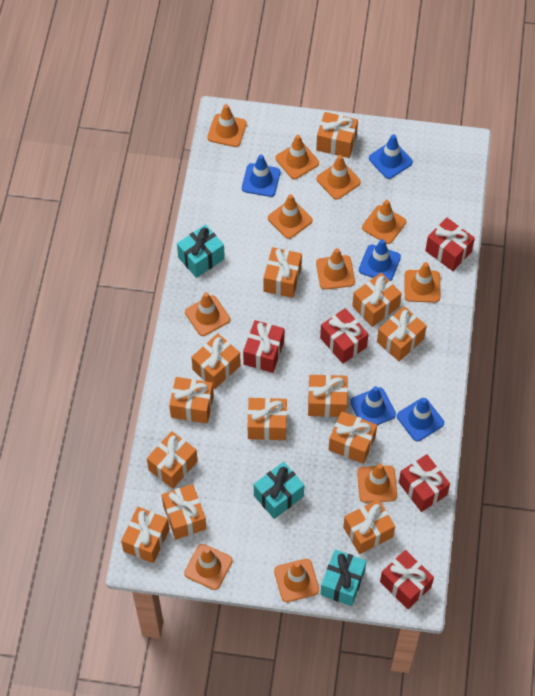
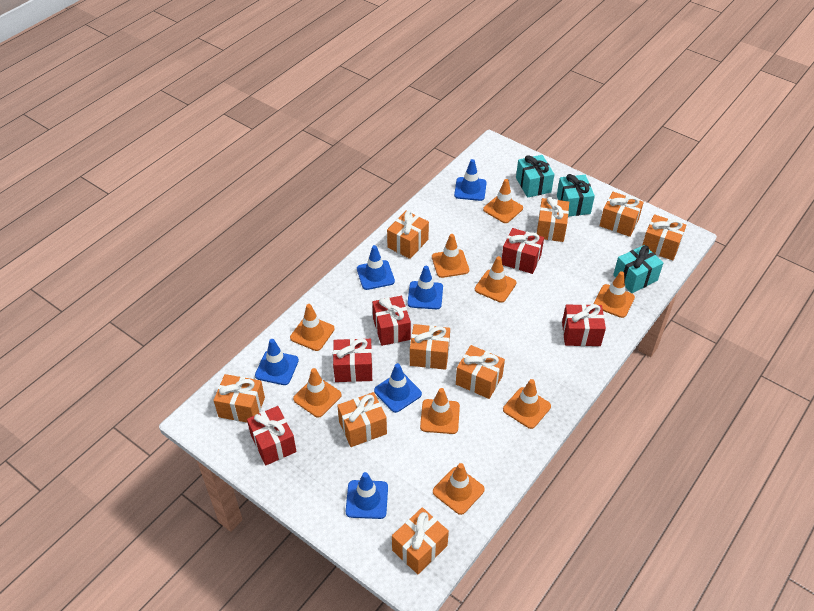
blue traffic cone: [242,155,280,197] [350,386,396,425] [359,239,401,281] [369,134,413,179] [397,398,444,441] = 5 -> [255,339,299,385] [346,472,388,519] [357,245,395,290] [374,363,422,413] [408,266,443,309] [454,159,487,201] = 6
orange gift: [121,507,170,563] [147,431,198,489] [162,484,207,540] [169,377,214,423] [191,333,241,389] [247,398,287,440] [264,247,302,298] [308,375,348,417] [316,112,358,158] [329,411,377,464] [343,499,395,554] [352,273,402,327] [377,306,427,361] = 13 -> [214,374,265,423] [337,392,387,447] [387,211,429,259] [392,507,449,574] [410,324,450,370] [456,345,505,399] [537,197,569,242] [600,192,644,237] [642,214,686,260] = 9
orange traffic cone: [184,544,233,590] [185,292,230,336] [207,104,247,147] [268,194,313,239] [274,559,319,602] [276,135,319,179] [316,155,361,200] [316,248,355,290] [357,464,397,503] [362,200,406,244] [405,262,440,302] = 11 -> [290,304,335,351] [293,368,341,418] [420,388,460,434] [432,234,469,278] [433,463,485,515] [475,256,517,303] [483,179,523,223] [503,379,551,429] [594,271,635,318] = 9

